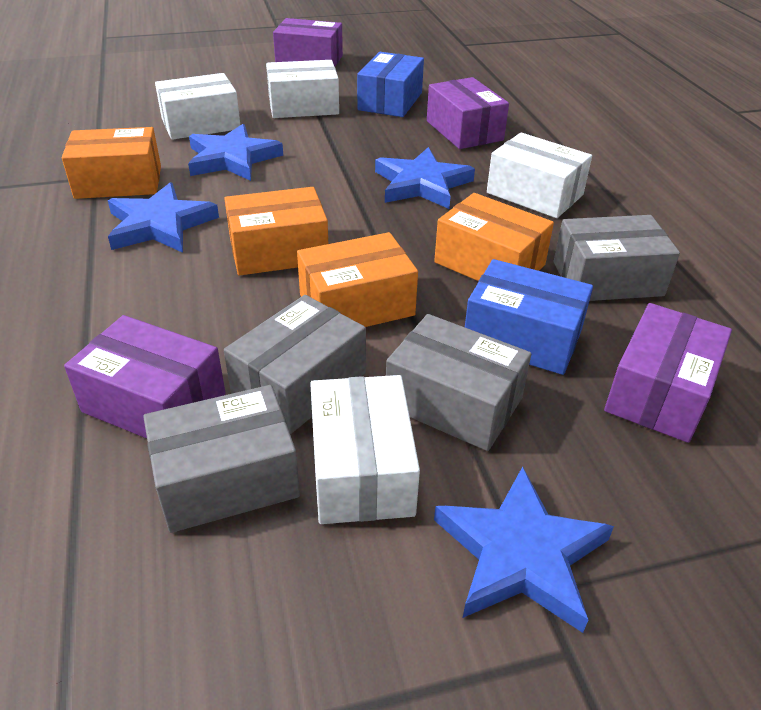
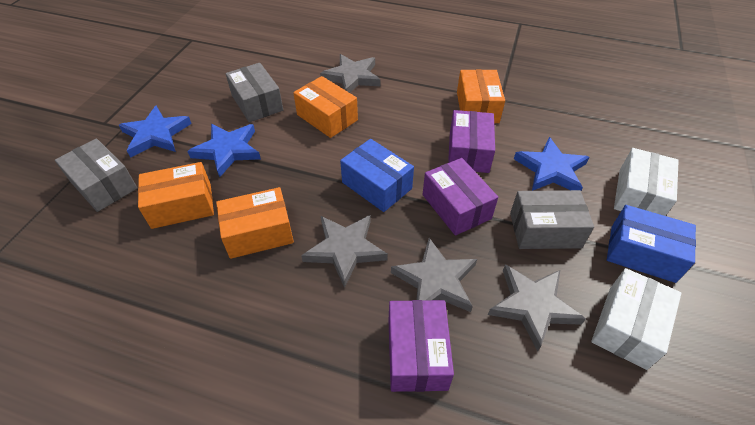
blue star: [108,182,219,253] [188,124,283,181] [375,147,475,209] [434,466,614,633] = 4 -> [119,106,192,158] [187,124,261,177] [514,137,589,191] = 3
grey box: [143,385,300,533] [224,295,366,434] [386,314,531,451] [554,215,680,301] = 4 -> [55,138,137,212] [226,63,283,122] [510,190,594,249] = 3
grey star: none = 0 -> [301,215,388,288] [320,54,381,93] [391,238,477,312] [488,265,586,352] = 4
purple box: [64,315,225,438] [273,18,343,67] [427,77,509,149] [604,303,732,443] = 4 -> [389,300,454,392] [422,158,498,236] [448,110,495,173] = 3
white box: [155,73,240,140] [266,60,339,118] [310,375,420,524] [487,133,592,218] = 4 -> [591,268,681,370] [614,148,679,216] = 2

